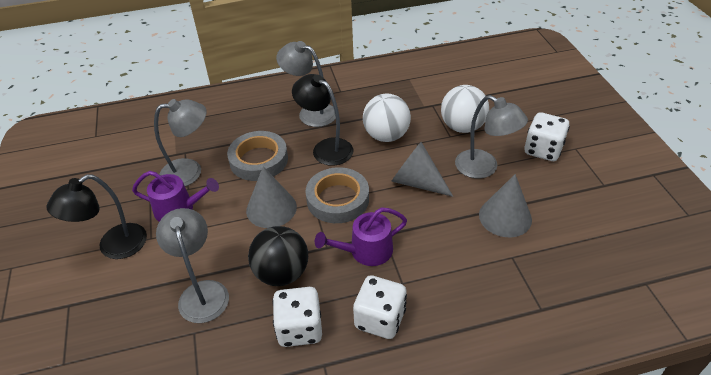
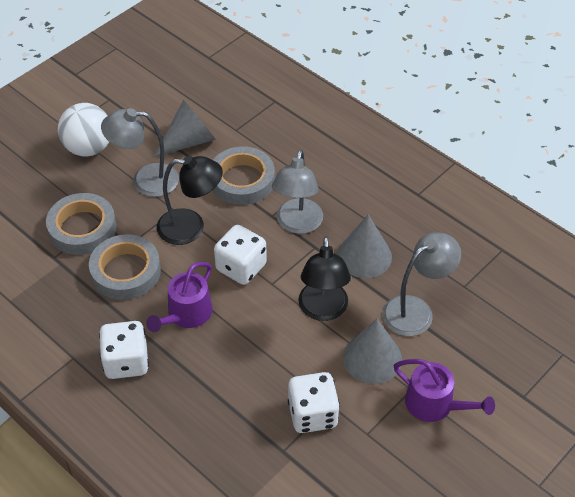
black ball: [248,226,308,286] = 1 -> none = 0
grey lamp: [154,99,207,186] [156,208,229,323] [276,41,336,127] [455,95,528,179] = 4 -> [101,108,179,197] [272,150,323,234] [382,232,461,336] = 3
grey tape: [227,131,288,181] [306,167,369,223] = 2 -> [46,193,116,255] [89,234,161,300] [213,146,275,205] = 3
white ball: [363,94,411,142] [441,85,489,133] = 2 -> [58,103,109,157] = 1

